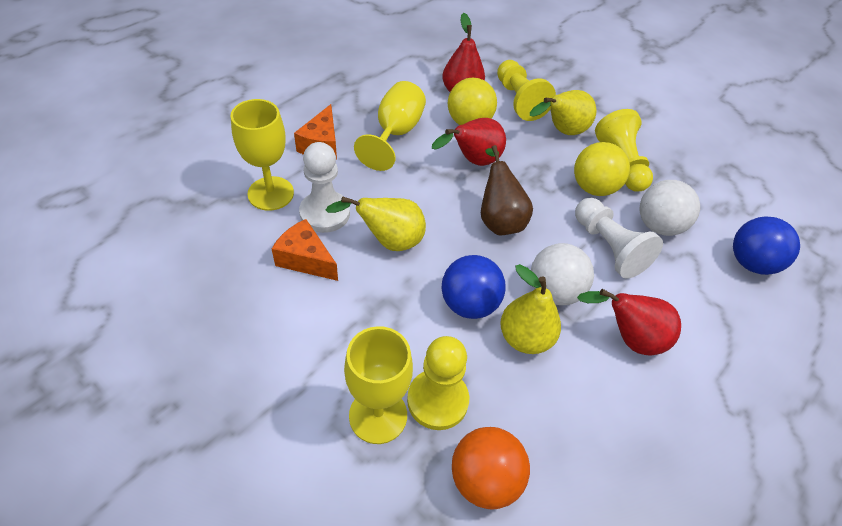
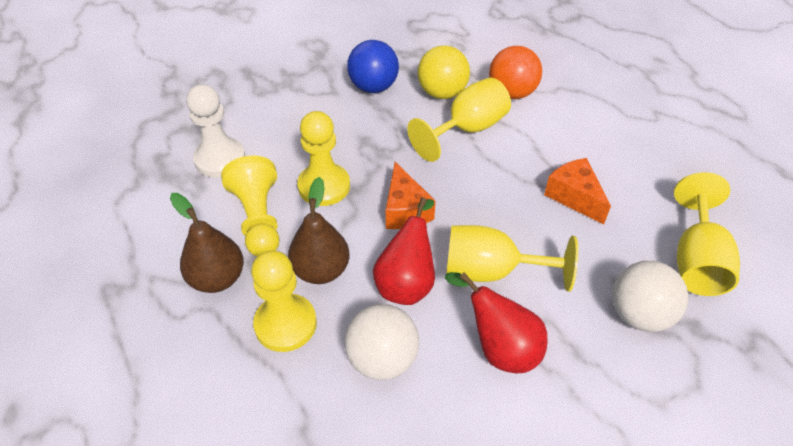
blue ball: [442,255,506,319] [733,216,800,275] = 2 -> [347,40,399,93] = 1
brown pear: [481,145,533,235] = 1 -> [170,193,244,293] [288,177,349,284] = 2
red pear: [432,118,506,166] [442,13,485,92] [577,289,681,355] = 3 -> [373,197,435,305] [445,272,548,373] = 2
white pawn: [299,142,350,233] [575,198,663,279] = 2 -> [186,84,245,178] = 1
yellow ball: [448,78,497,125] [574,142,630,196] = 2 -> [418,46,470,99] = 1
yellow pear: [326,196,426,251] [500,264,561,354] [530,90,597,135] = 3 -> none = 0

